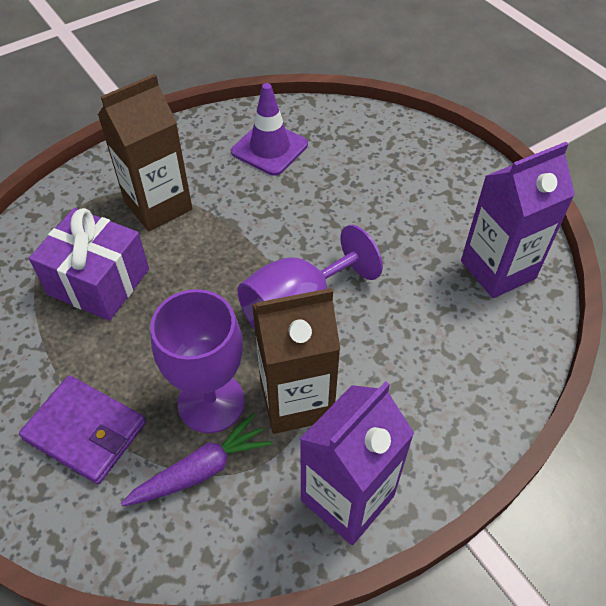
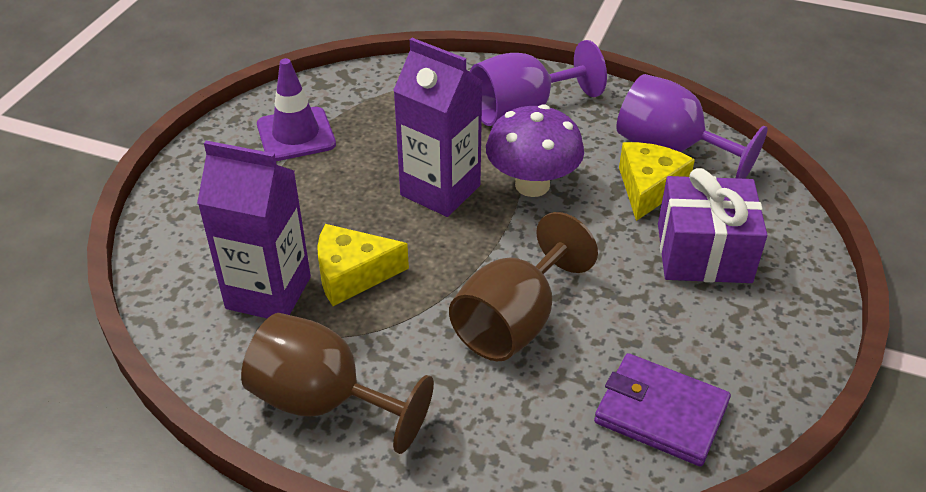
brown carton: [98,74,192,231] [252,288,340,434] = 2 -> none = 0
brown goblet: none = 0 -> [241,313,434,454] [449,212,598,361] = 2
purple carrot: [121,413,272,506] = 1 -> none = 0
purple mushroom: none = 0 -> [486,104,584,197] = 1
yellow cheese: none = 0 -> [317,224,409,306] [619,142,695,221] = 2

